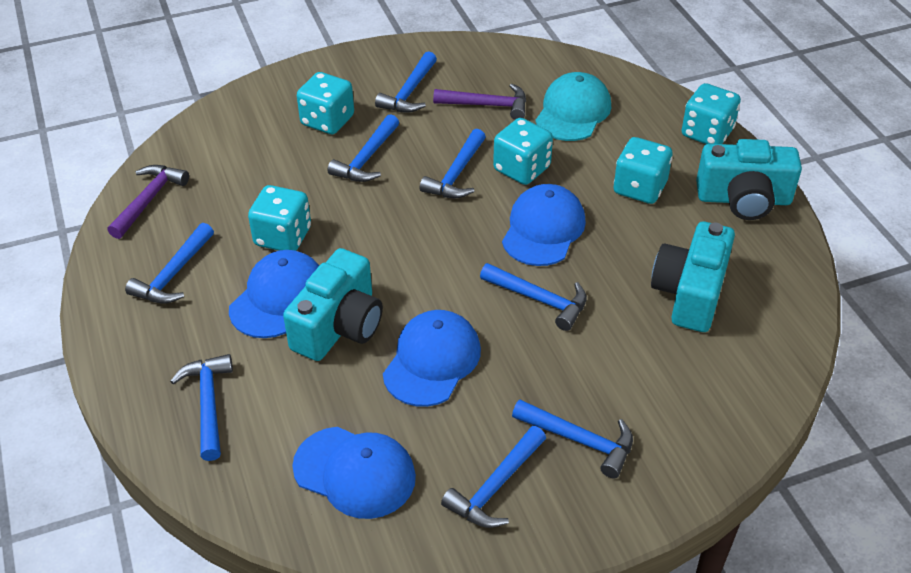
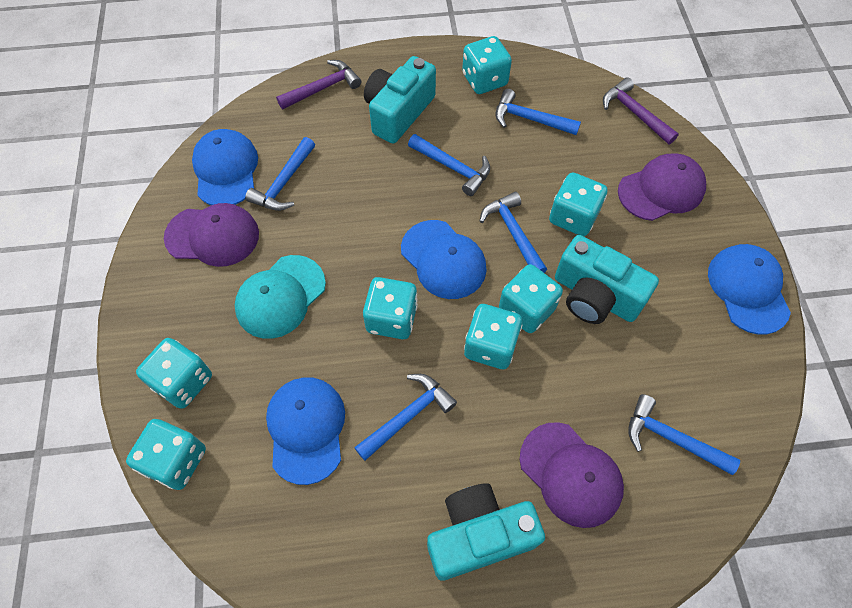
blue hammer: [125,223,214,304] [170,354,233,461] [327,114,399,182] [375,51,437,113] [420,129,486,198] [441,426,546,528] [480,263,587,331] [512,400,633,479] = 8 -> [245,137,315,211] [354,374,457,461] [408,134,490,196] [480,192,547,273] [495,89,581,135] [628,394,740,475] = 6
purple cap: none = 0 -> [164,203,259,267] [520,422,624,528] [618,153,706,221] = 3
turquoise dice: [248,185,311,251] [297,72,354,134] [493,118,553,185] [614,137,673,204] [682,83,741,144] = 5 -> [126,419,206,490] [136,338,212,409] [363,277,418,339] [462,36,512,94] [464,304,522,369] [499,264,563,333] [549,172,607,236] = 7

